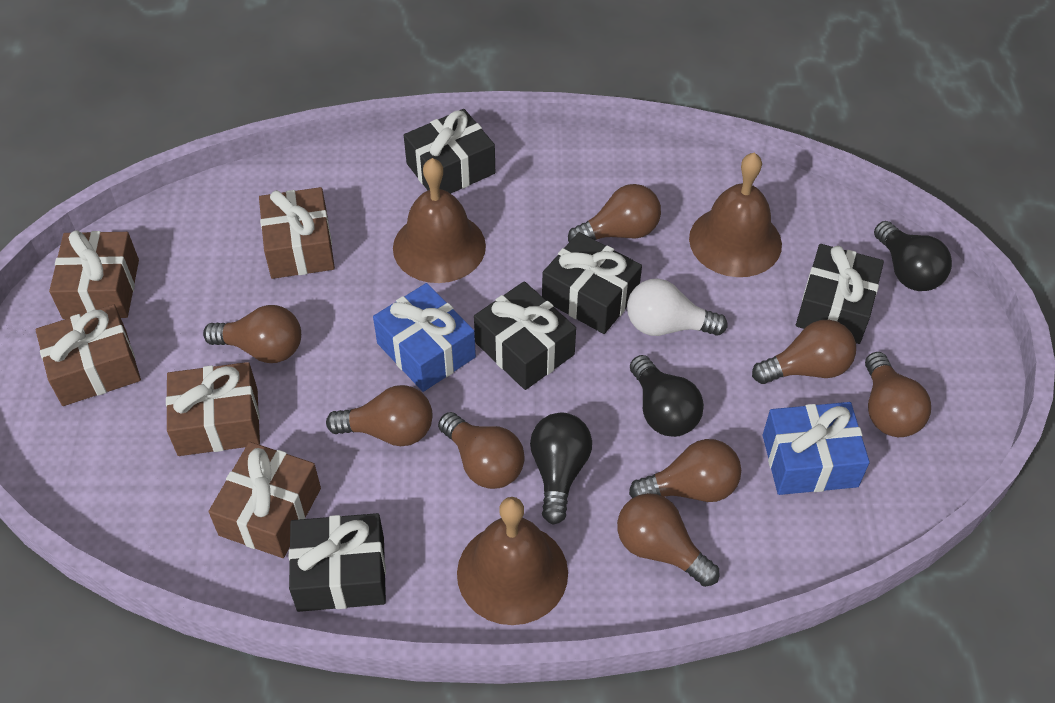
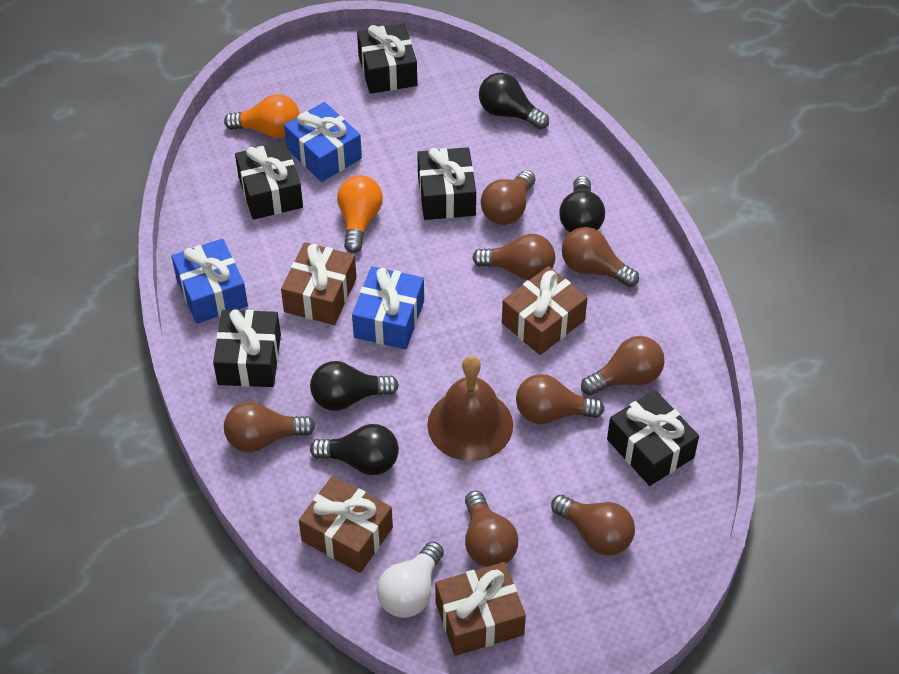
black light bulb: [530,413,592,524] [630,355,704,437] [874,221,952,291] = 3 -> [310,361,399,411] [310,424,399,475] [479,73,549,129] [559,176,605,232] = 4
blue gift: [373,283,476,392] [763,402,870,495] = 2 -> [172,239,248,324] [284,102,362,182] [352,266,424,349] = 3
brown bell: [393,158,486,283] [457,497,568,625] [689,153,782,277] = 3 -> [427,356,513,461] = 1
brown gift: [36,304,141,406] [49,230,139,319] [166,362,260,456] [209,442,321,558] [259,187,335,279] = 5 -> [281,242,357,325] [299,476,393,573] [435,562,526,656] [502,266,587,355] = 4
orange light bulb: none = 0 -> [224,94,300,138] [337,175,383,253] = 2

